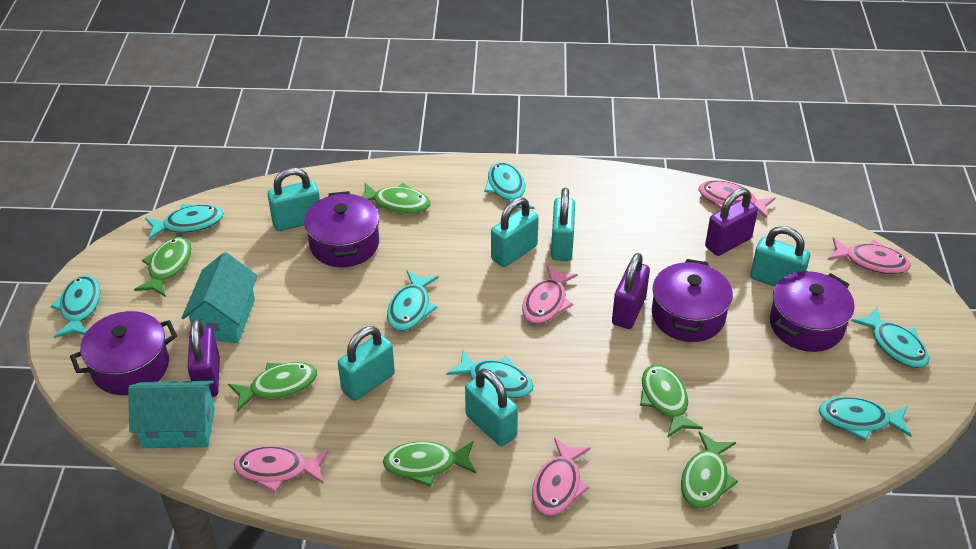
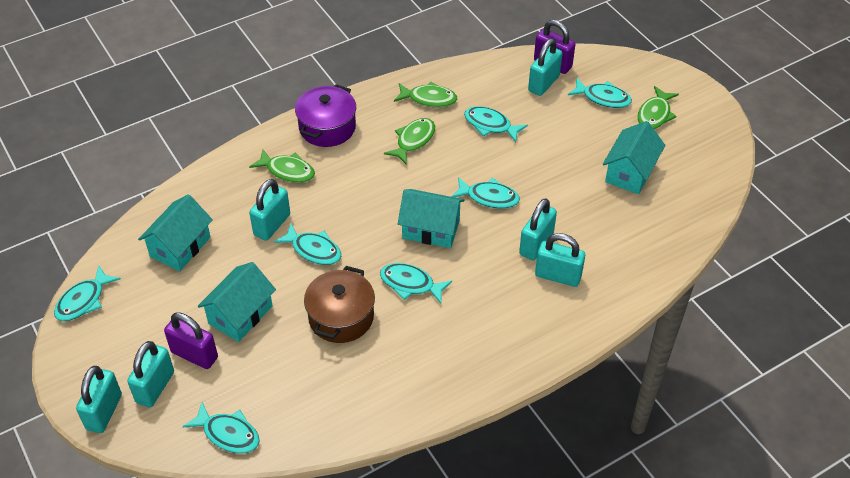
brown pot: none = 0 -> [304,266,375,343] = 1
green fish: [134,237,192,297] [228,362,317,411] [361,183,431,214] [383,441,476,487] [640,365,703,438] [681,431,738,509] = 6 -> [249,149,315,183] [384,118,435,165] [394,81,457,107] [637,86,679,129] = 4
pink fish: [234,446,329,492] [522,265,578,324] [532,437,591,516] [699,180,775,218] [828,237,911,274] = 5 -> none = 0
purple padlock: [187,319,220,397] [612,253,650,329] [705,188,758,256] = 3 -> [164,312,218,369] [534,20,575,74] = 2
purple pot: [70,311,177,395] [304,191,379,267] [652,259,733,342] [770,271,855,352] = 4 -> [295,84,356,147] = 1
turquoise house: [128,381,215,448] [181,252,258,343] = 2 -> [138,194,213,271] [198,262,276,342] [398,189,464,248] [603,121,665,194] = 4

